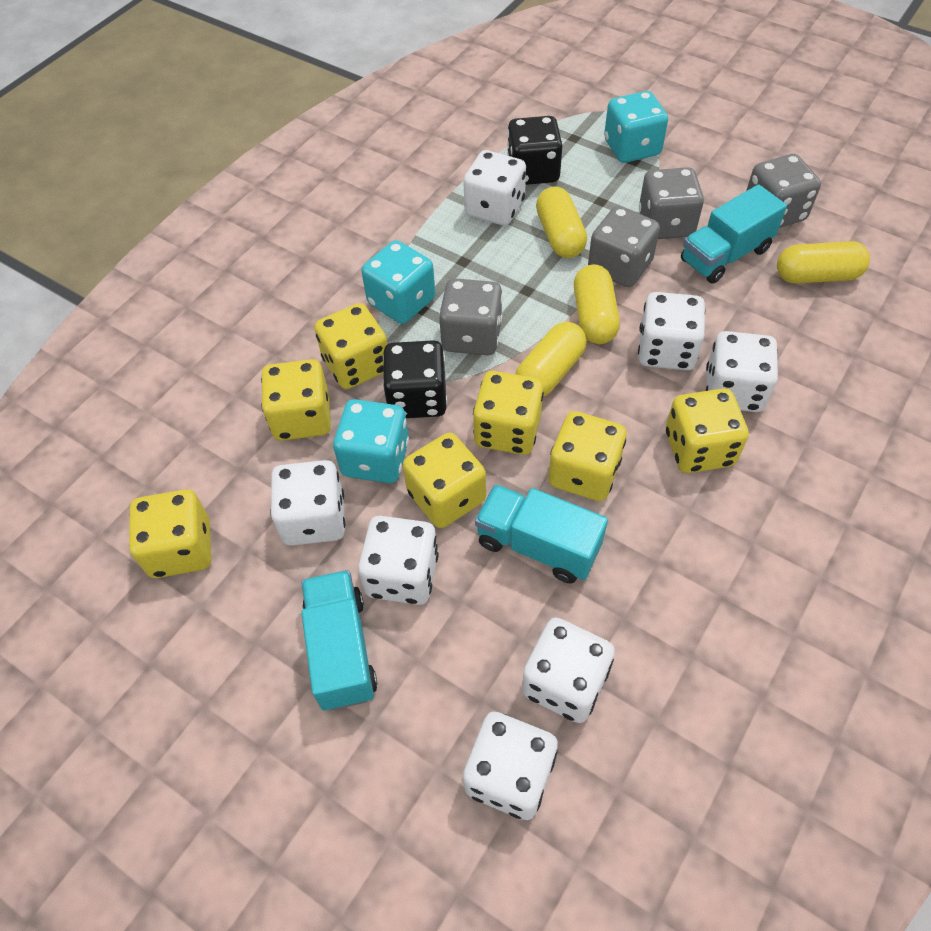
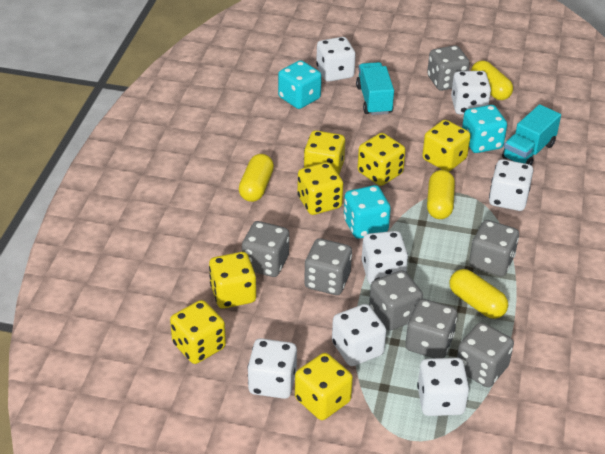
black dice: [383,340,447,418] [507,116,563,185] = 2 -> none = 0
grey dice: [439,278,503,355] [588,206,660,287] [639,167,704,239] [746,154,821,228] = 4 -> [242,221,289,277] [304,238,352,295] [369,270,423,331] [405,299,457,358] [427,45,470,91] [457,322,514,387] [469,220,519,277] = 7
turquoise truck: [301,570,377,710] [475,484,608,584] [681,184,787,284] = 3 -> [356,62,394,115] [502,104,561,165] = 2

